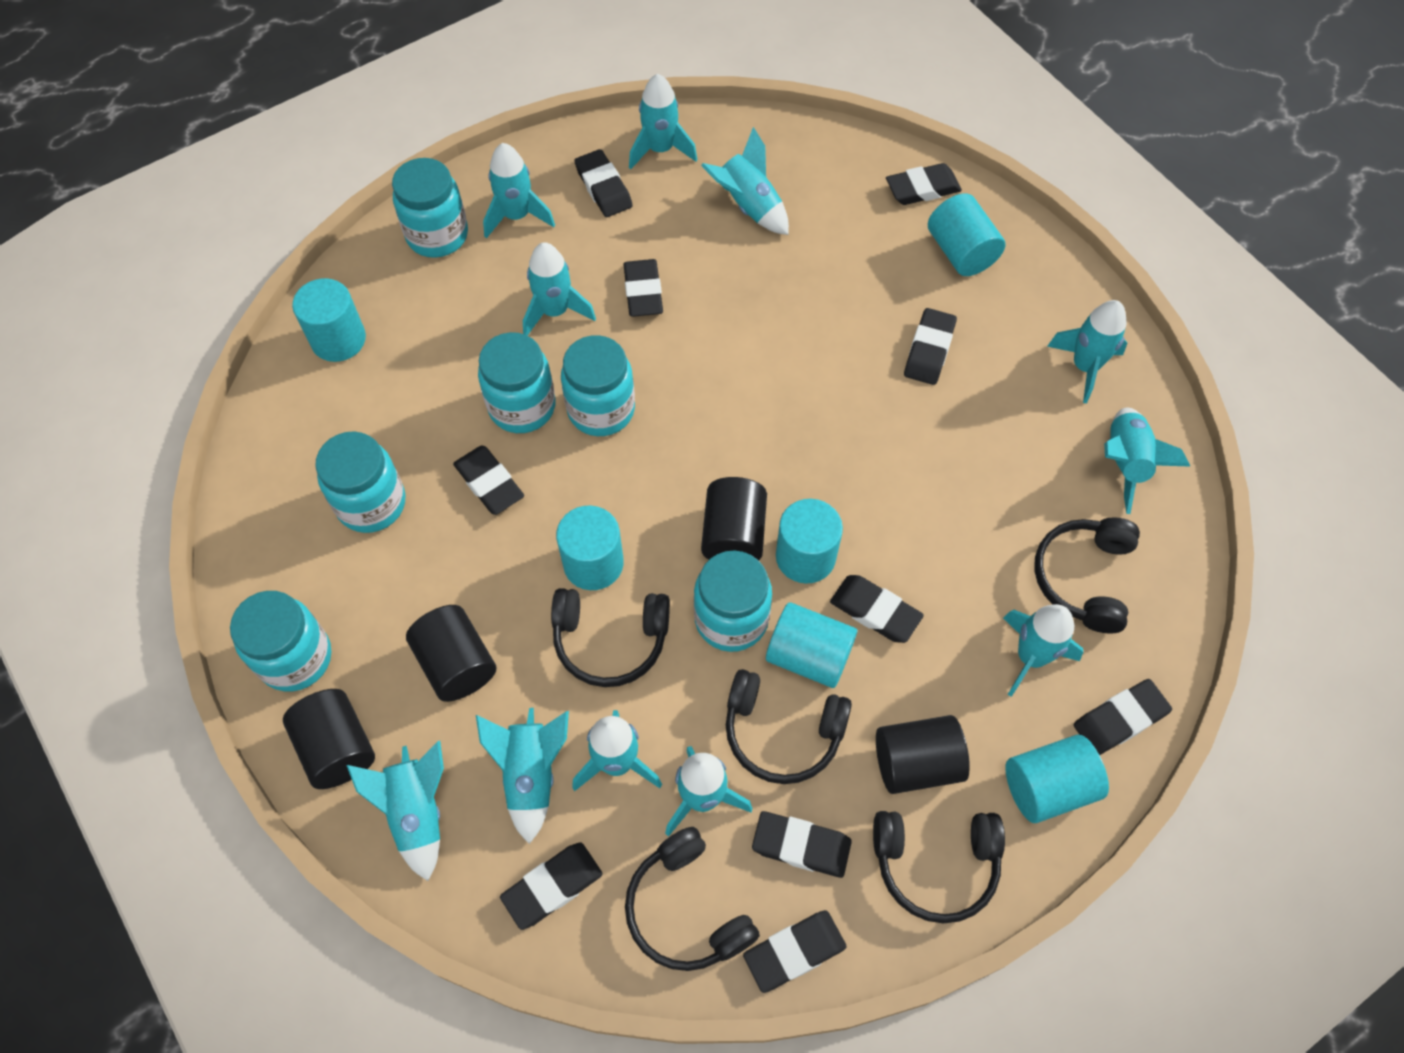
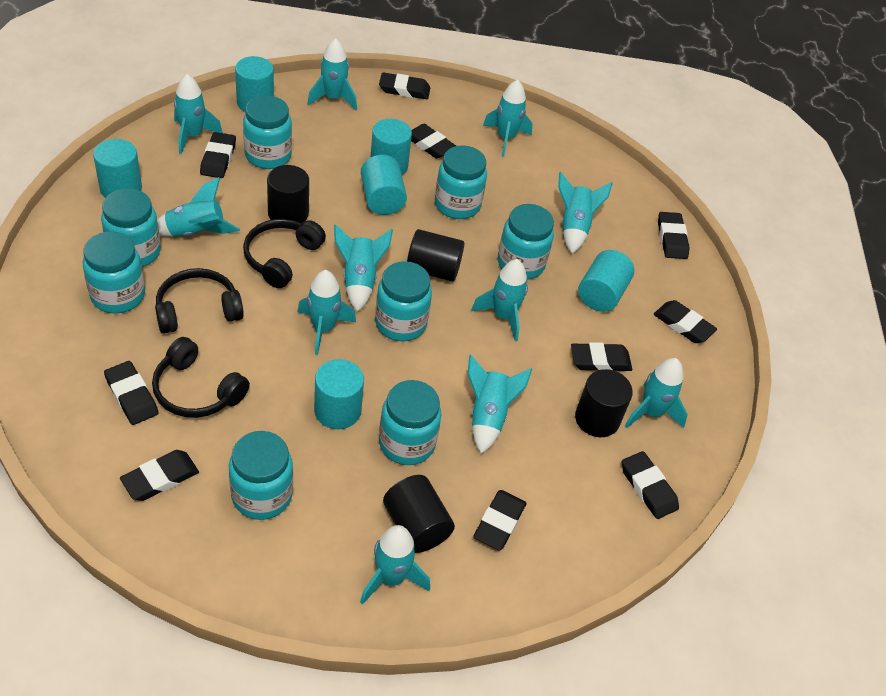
black headphones: [551,588,670,687] [625,827,760,971] [726,669,852,784] [873,811,1005,923] [1034,517,1140,633] = 5 -> [152,337,250,418] [155,268,244,334] [243,219,326,288] = 3
turquoise jar: [230,591,331,692] [315,432,406,533] [392,158,468,258] [478,332,556,433] [561,335,635,436] [694,550,772,652] = 6 -> [83,231,145,314] [101,189,161,267] [229,431,293,520] [243,95,292,169] [375,261,432,342] [379,380,441,465] [435,145,487,219] [498,204,554,280] = 8

